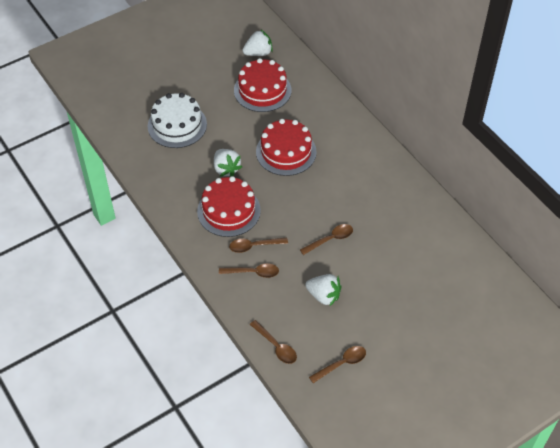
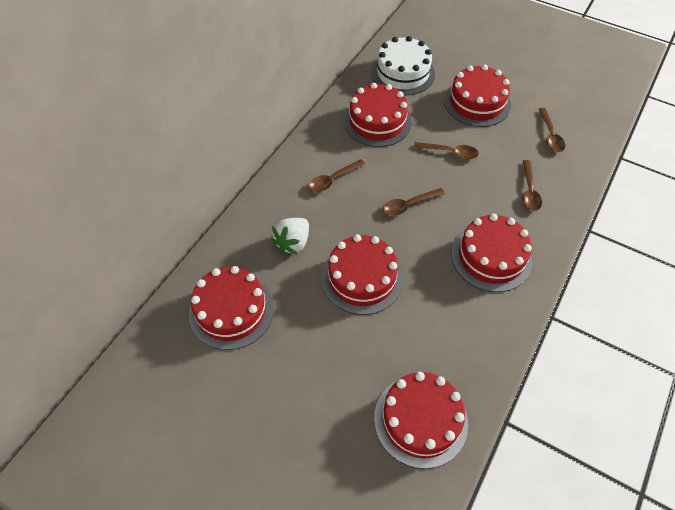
red cake: [197,176,261,237] [234,58,291,112] [256,119,317,176] = 3 -> [189,266,274,350] [322,234,403,315] [344,83,412,147] [374,372,468,469] [444,65,511,127] [451,214,532,292] = 6
white strawberry: [214,149,242,177] [243,29,273,56] [305,274,342,306] = 3 -> [271,218,309,255] = 1

